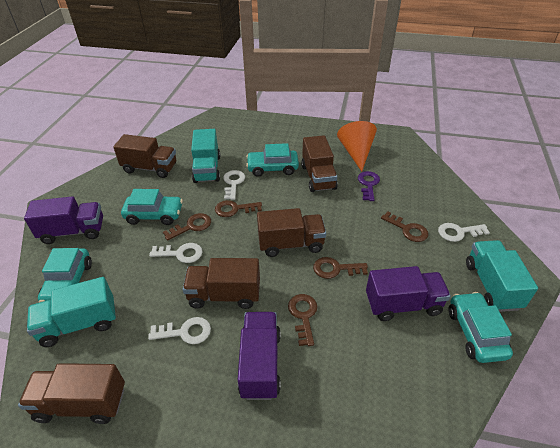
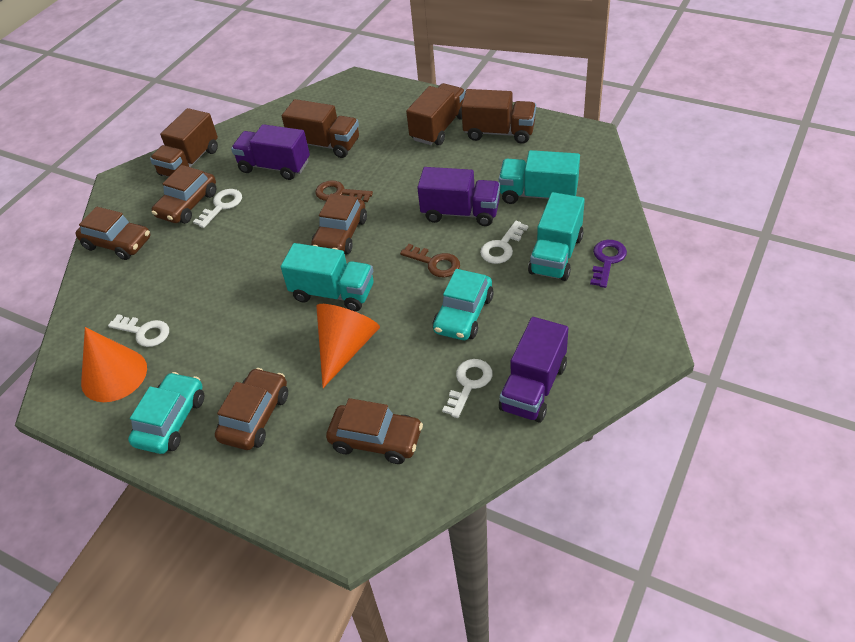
brown car: none = 0 -> [76,207,151,260] [152,165,217,224] [215,368,288,450] [311,194,367,254] [326,398,423,464] = 5
brown key: [163,213,211,241] [215,200,262,217] [288,294,318,346] [313,257,368,279] [381,212,428,242] = 5 -> [315,180,373,202] [400,244,460,277] = 2
brown truck: [18,363,125,424] [113,134,176,178] [183,258,260,309] [257,208,326,257] [301,135,338,192] = 5 -> [150,108,218,177] [282,99,359,158] [406,83,466,145] [461,89,536,144] = 4
orange cone: [337,121,377,172] = 1 -> [81,327,147,402] [316,304,380,388] = 2
turquoise car: [38,248,92,303] [121,189,183,225] [246,143,299,177] [449,292,513,363] = 4 -> [128,372,204,454] [433,269,494,340] = 2

